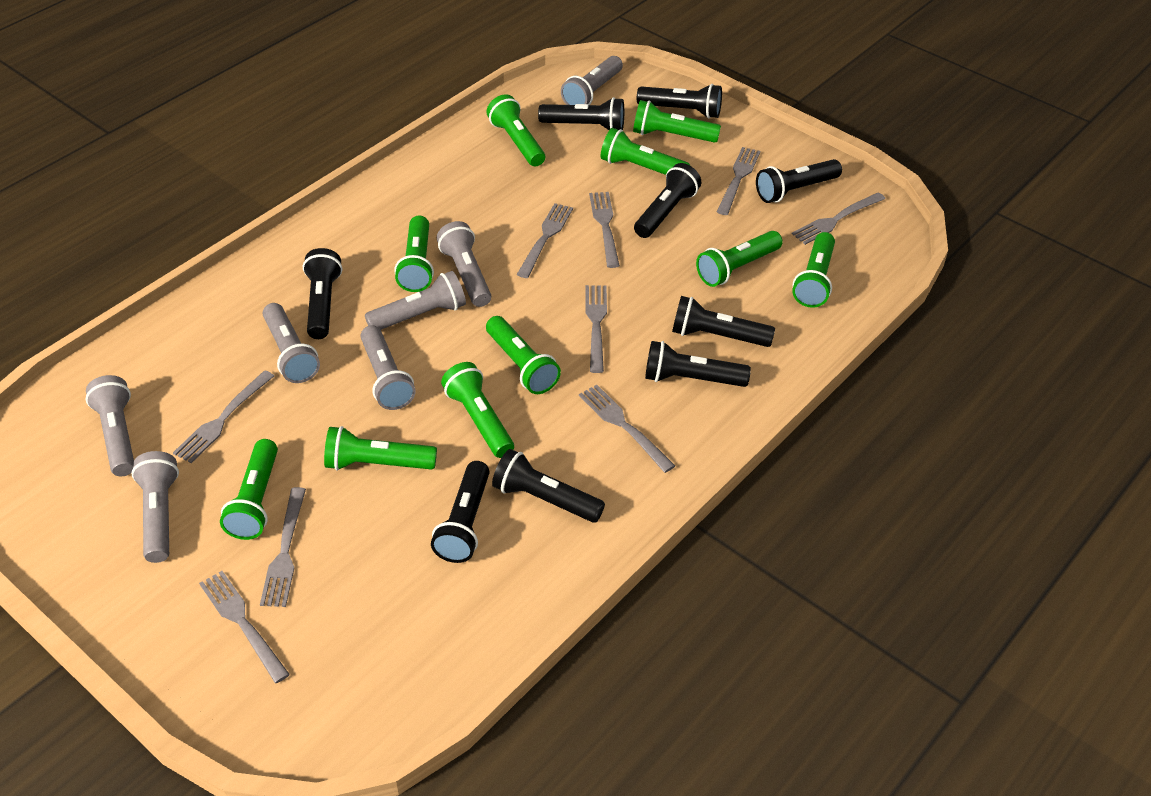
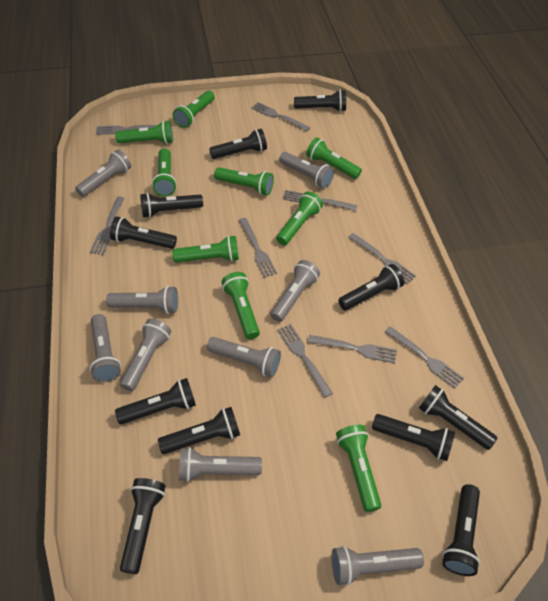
black flashlight: [303,248,342,339] [431,461,489,563] [492,449,605,523] [538,97,624,130] [634,163,701,238] [637,84,722,119] [645,341,751,387] [672,296,775,347] [756,159,842,203] = 9 -> [110,216,177,249] [115,378,196,424] [120,478,166,574] [140,193,203,218] [158,407,240,454] [209,129,267,159] [294,90,346,112] [338,264,404,310] [372,414,455,461] [419,385,497,450] [442,484,480,576] = 11
green flashlight: [220,439,278,540] [324,426,437,470] [394,216,434,292] [441,362,514,458] [486,316,561,394] [487,94,545,166] [601,128,690,175] [633,100,721,143] [696,231,783,287] [792,232,835,308] = 10 -> [115,121,173,144] [152,148,177,197] [172,235,239,263] [173,91,215,128] [214,167,274,196] [221,272,260,339] [276,191,323,245] [306,137,362,179] [336,425,381,512] = 9
grey flashlight: [86,375,134,476] [131,451,179,563] [263,303,320,383] [360,325,415,410] [365,271,466,330] [437,221,491,307] [561,56,623,105] = 7 -> [75,150,131,197] [90,314,121,382] [106,286,178,314] [120,319,171,391] [179,447,262,482] [207,337,281,377] [270,260,320,322] [279,152,334,189] [332,546,424,586] = 9

